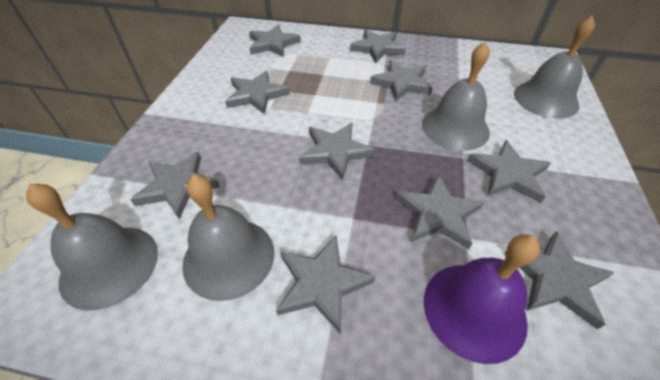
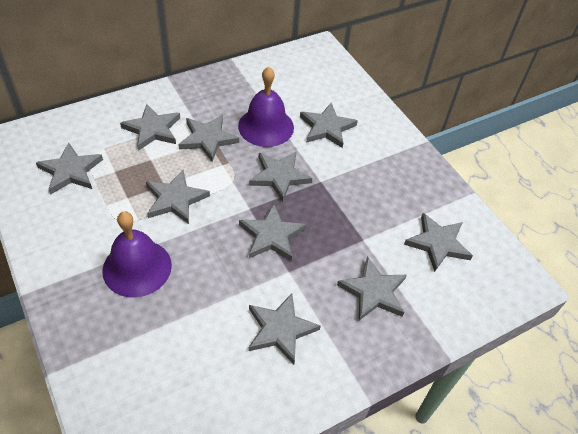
grey bell: [26,184,158,311] [182,175,275,301] [422,42,490,151] [514,16,595,119] = 4 -> none = 0
purple bell: [424,234,540,364] = 1 -> [102,211,172,297] [238,67,294,147] = 2

